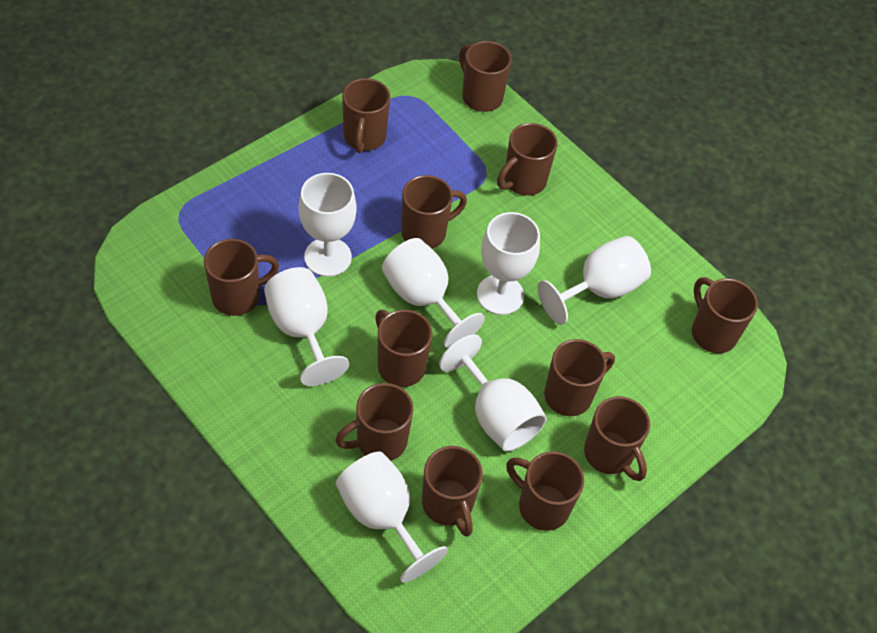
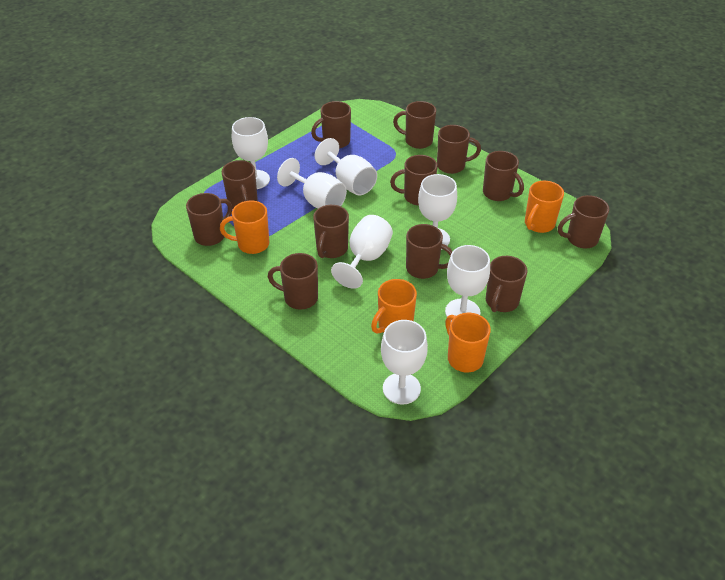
orange mug: none = 0 -> [220,201,269,254] [371,279,417,334] [445,313,491,372] [525,181,564,233] = 4

